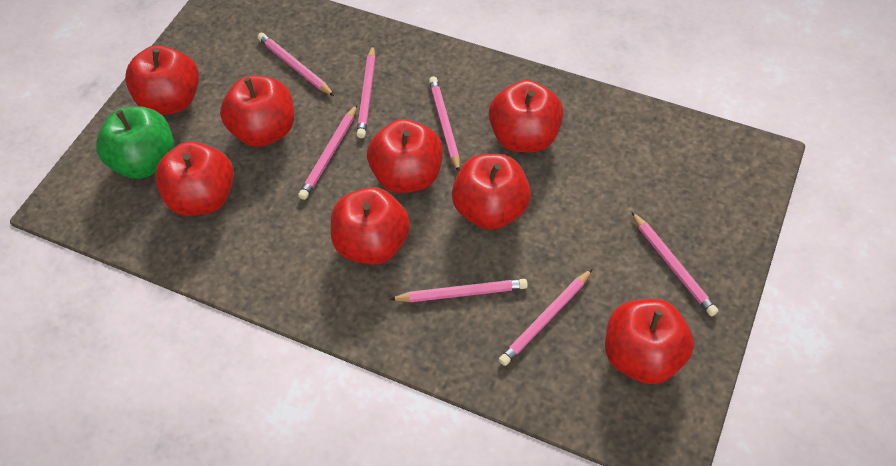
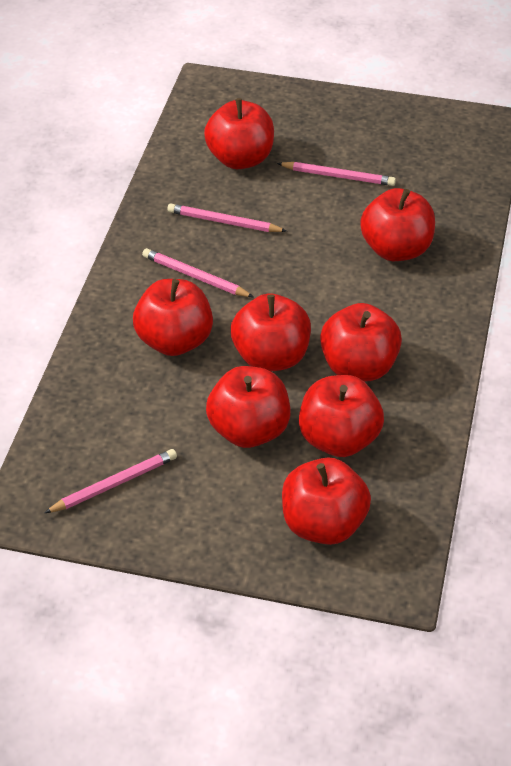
green apple: [96,106,174,179] = 1 -> none = 0
pink pencil: [257,33,334,96] [298,105,357,200] [356,45,376,138] [389,279,528,302] [429,76,460,172] [499,269,592,366] [632,212,718,316] = 7 -> [45,449,177,513] [142,248,253,297] [167,203,287,232] [277,162,396,186] = 4

